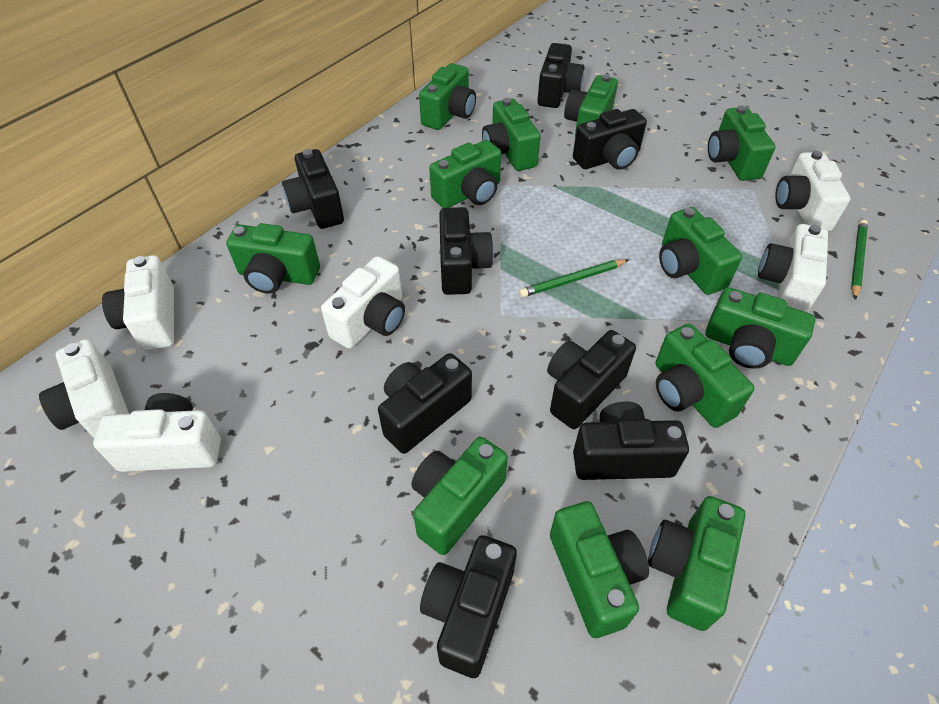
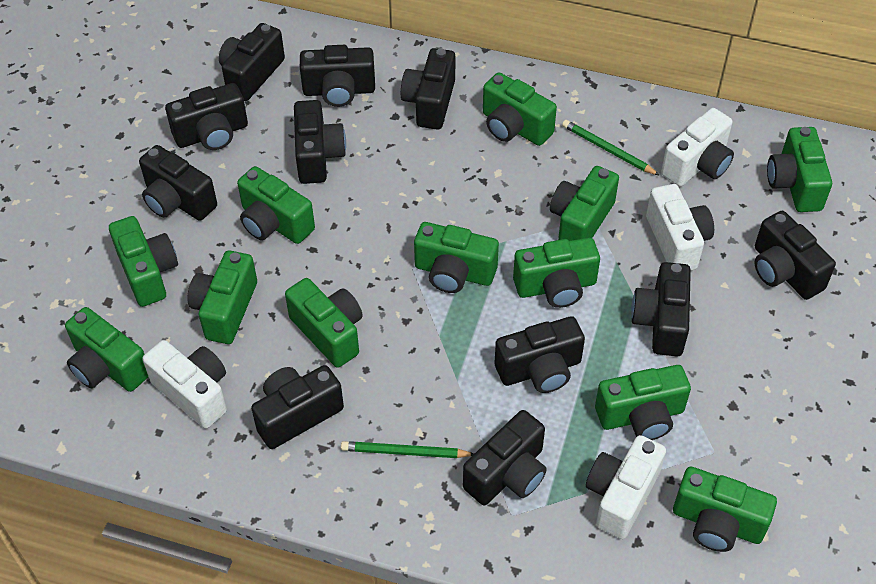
black camera: [282,149,344,229] [378,353,472,454] [420,535,517,678] [439,207,494,295] [537,43,585,108] [547,330,636,429] [573,109,647,170] [573,401,689,480] = 8 -> [139,145,217,221] [165,83,248,150] [219,23,285,101] [251,365,344,449] [294,100,346,184] [300,45,375,107] [401,48,455,130] [463,410,547,505] [495,316,585,393] [631,262,691,356] [754,211,836,300] = 11
white camera: [39,339,129,438] [93,393,221,472] [102,255,174,351] [321,256,405,349] [758,224,828,313] [775,151,850,231] = 6 -> [143,340,227,429] [586,435,666,539] [646,184,714,270] [661,108,734,186] = 4

